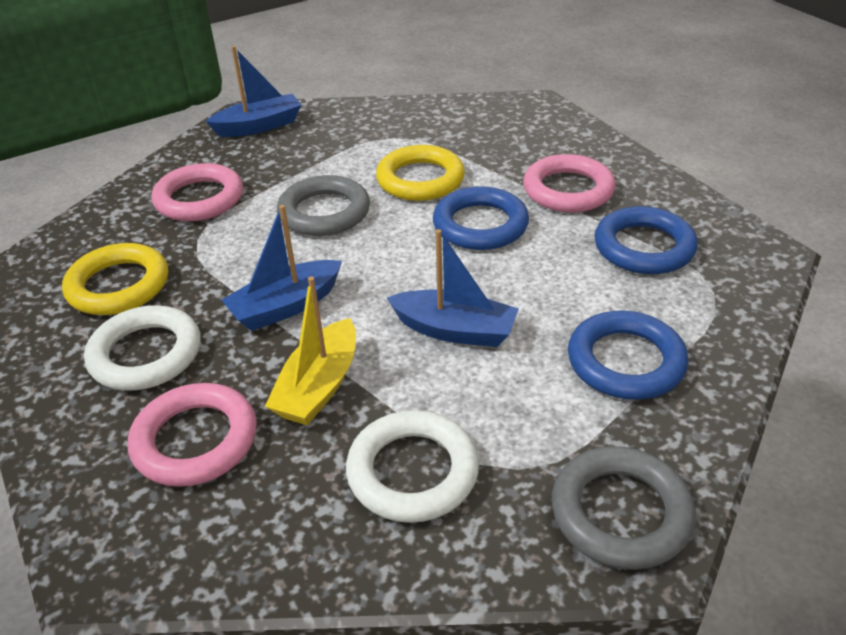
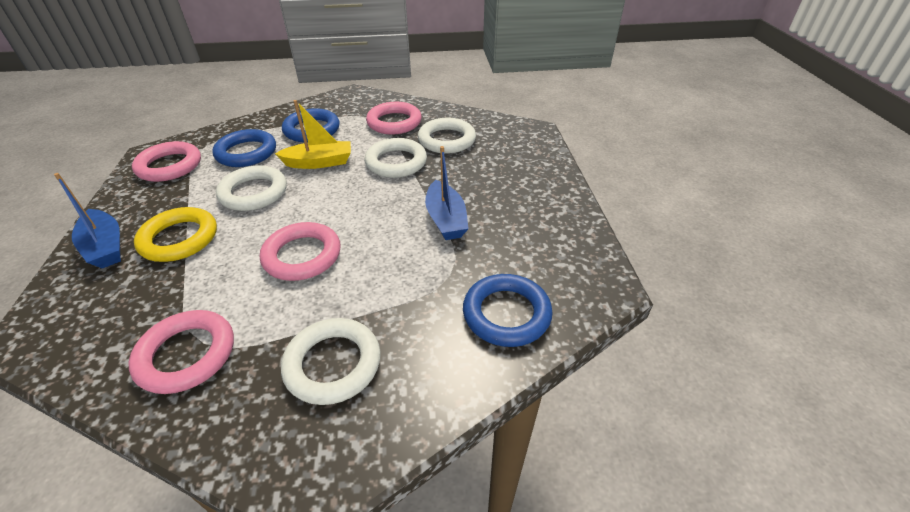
blue boat: [206,46,301,137] [222,205,342,331] [387,229,519,347] = 3 -> [54,173,121,269] [425,146,469,240] = 2
grey ring: [277,175,370,236] [552,446,696,570] = 2 -> none = 0
pink ring: [128,383,257,487] [152,163,243,221] [523,154,616,212] = 3 -> [128,310,234,394] [132,141,201,182] [260,222,341,281] [366,102,422,135] = 4
white ring: [84,305,201,390] [346,410,479,523] = 2 -> [216,165,287,211] [281,318,381,405] [365,138,427,178] [418,118,476,154] = 4
yellow ring: [62,243,168,315] [376,145,465,201] = 2 -> [134,207,217,262] = 1

